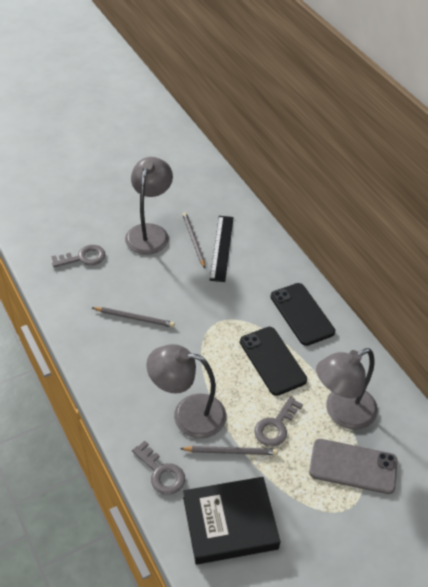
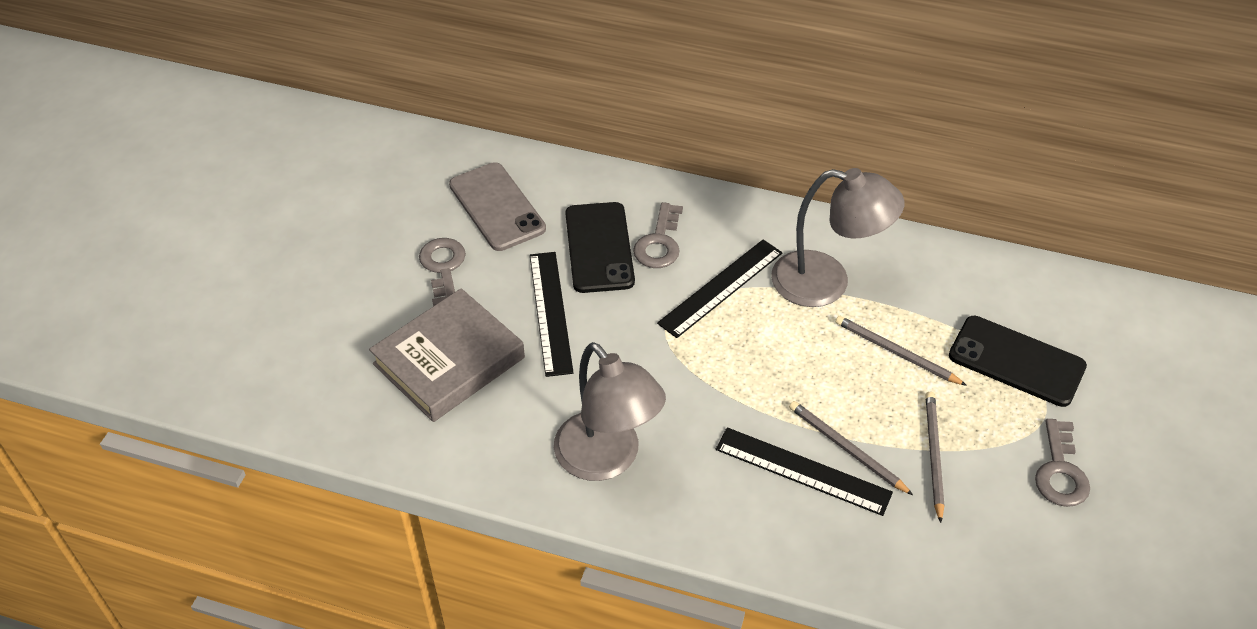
black book: [183,477,281,565] = 1 -> none = 0
black ruler: [210,216,234,282] = 1 -> [530,252,574,377] [657,239,783,338] [716,427,893,516] = 3
grey book: none = 0 -> [369,288,525,422] = 1
grey lamp: [125,157,173,255] [146,344,226,439] [316,348,378,430] = 3 -> [554,342,666,481] [771,168,905,307] = 2

